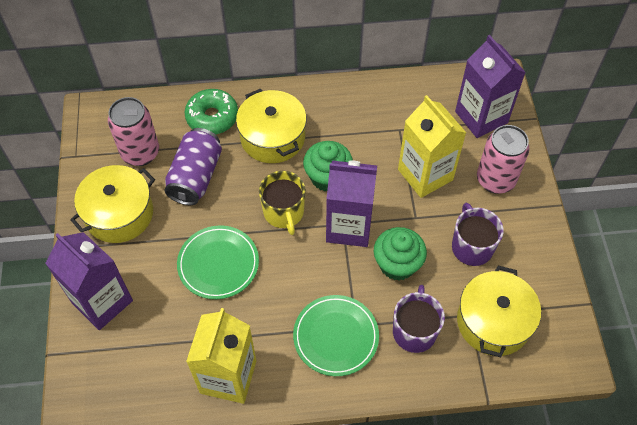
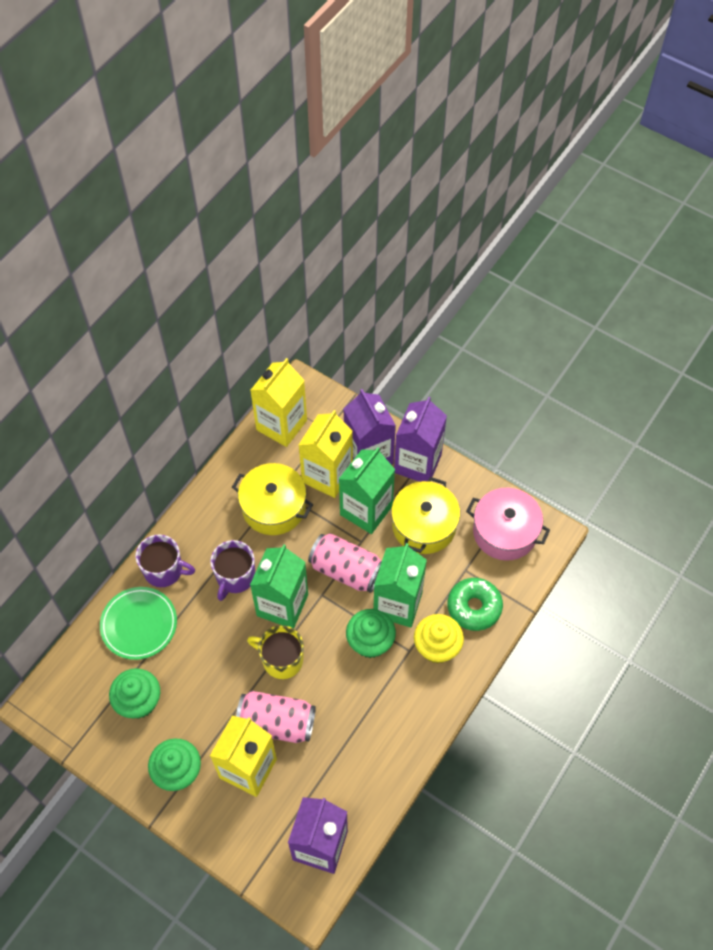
green carton: none = 0 -> [250,544,308,629] [339,447,395,534] [373,543,427,627] = 3
green cupcake: [303,141,353,191] [374,227,427,281] = 2 -> [109,668,160,719] [148,738,201,791] [346,609,396,658] = 3
green plate: [177,225,259,299] [293,295,379,376] = 2 -> [100,587,177,660] = 1
pink pot: none = 0 -> [466,488,550,561] = 1
purple can: [164,128,222,205] = 1 -> none = 0
yellow carton: [186,308,256,404] [398,95,466,198] = 2 -> [210,716,277,797] [250,358,307,447] [299,410,353,498] = 3
yellow cupcake: none = 0 -> [414,614,464,664] = 1
yellow pot: [70,165,155,243] [236,89,307,163] [457,266,541,357] = 3 -> [232,463,313,535] [391,477,460,554] = 2

